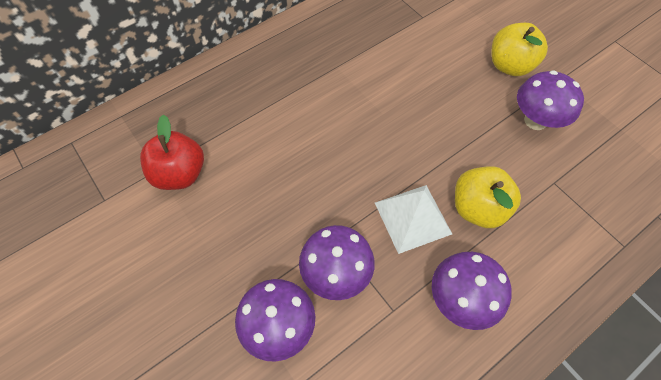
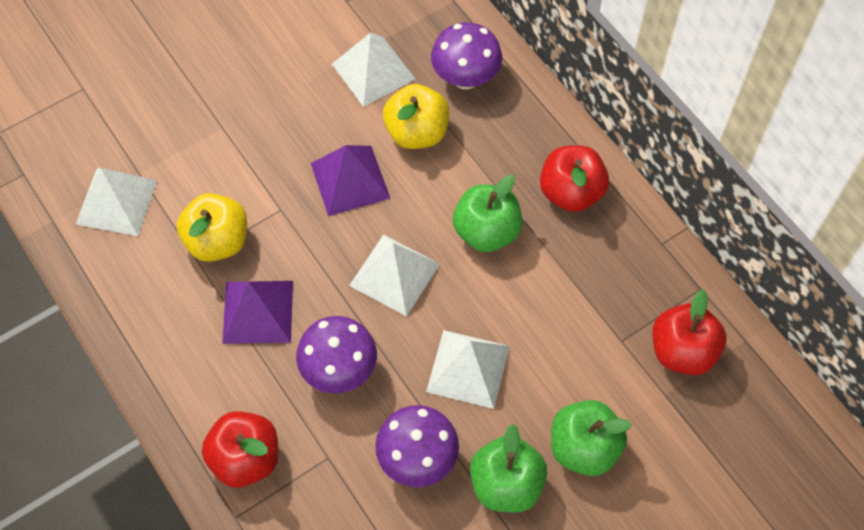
green apple: none = 0 -> [453,175,523,252] [470,424,547,513] [551,400,632,476] = 3
purple mushroom: [235,279,315,362] [299,225,375,300] [432,252,512,330] [517,70,584,130] = 4 -> [296,316,377,394] [375,405,459,487] [431,23,502,89] = 3
purple pyramid: none = 0 -> [222,281,293,344] [311,145,390,216] = 2
red apple: [140,115,204,190] = 1 -> [202,411,279,487] [540,145,609,212] [652,289,727,375] = 3
white pyramid: [375,185,452,254] = 1 -> [75,168,158,236] [332,33,415,107] [349,234,440,316] [426,330,510,409] = 4

